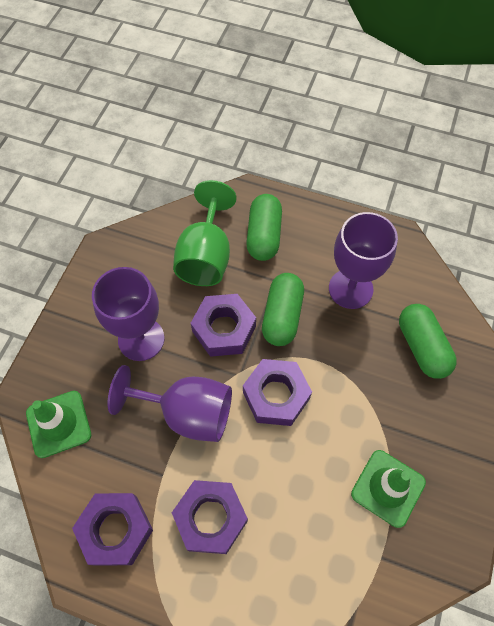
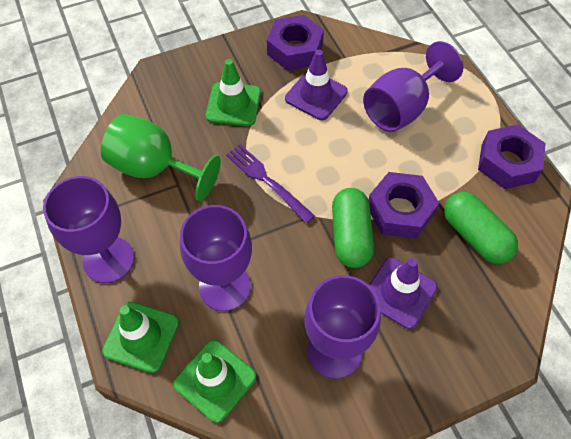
green capsule: [246,194,282,261] [262,273,304,346] [399,304,457,379] = 3 -> [332,188,374,268] [444,192,518,264] = 2
green traffic cone: [26,391,91,458] [351,450,426,528] = 2 -> [102,302,179,373] [174,340,256,423] [206,59,261,126] = 3
purple fork: none = 0 -> [226,144,315,223] = 1
purple goblet: [92,267,165,361] [108,365,232,442] [329,212,398,309] = 3 -> [43,176,134,283] [180,205,252,311] [304,275,381,379] [363,41,463,132] = 4
purple nut: [72,493,153,566] [172,480,248,554] [191,294,256,357] [243,359,312,426] = 4 -> [267,15,324,71] [368,172,439,238] [478,125,546,189] = 3
purple traffic cone: none = 0 -> [285,50,348,120] [369,258,438,329] = 2

